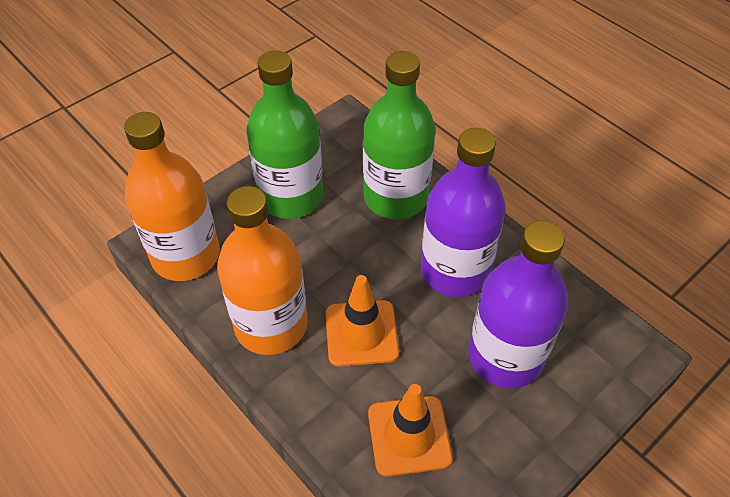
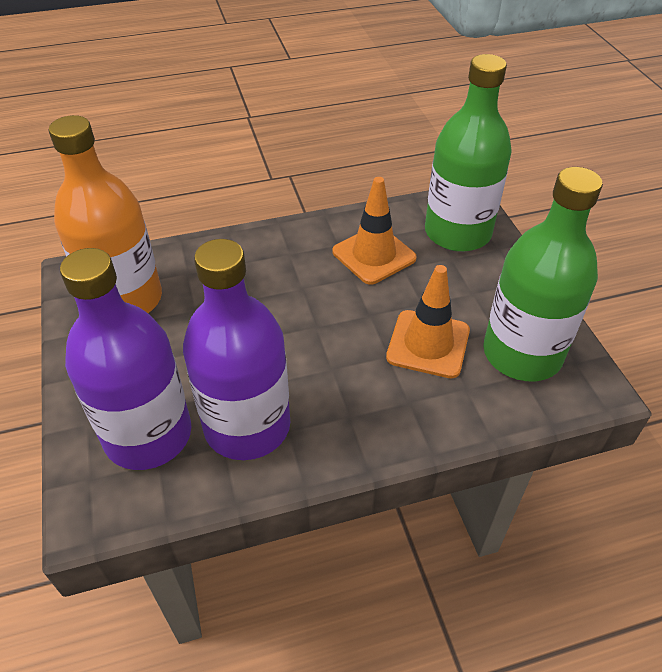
orange bottle: [124,112,220,281] [217,186,308,355] = 2 -> [49,115,162,313] = 1

